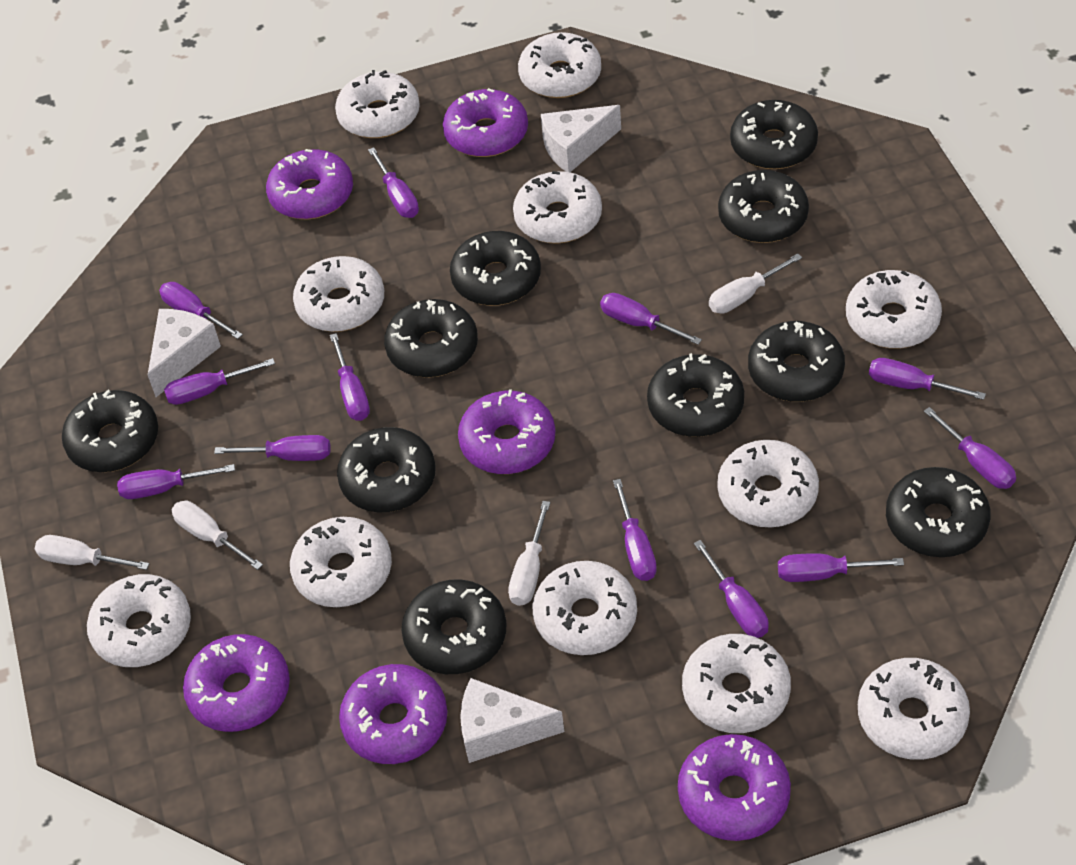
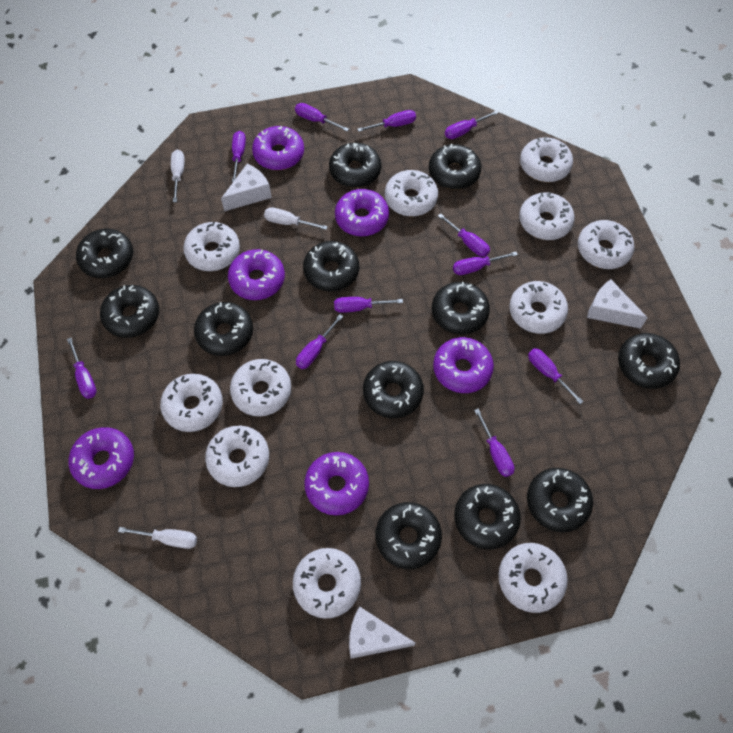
black donut: [62,390,158,472] [337,427,436,512] [384,299,478,378] [402,580,506,674] [450,231,541,306] [647,353,744,437] [718,170,809,243] [730,100,818,169] [748,321,845,402] [886,467,991,557] = 10 -> [76,229,133,278] [100,285,159,338] [194,302,253,356] [303,241,359,291] [329,143,381,188] [363,361,424,418] [376,502,442,569] [429,144,481,190] [432,282,490,335] [454,484,521,550] [527,468,593,532] [618,333,680,389] = 12
purple screwdriver: [117,464,235,499] [159,282,243,339] [164,358,275,405] [214,435,330,461] [330,333,370,421] [368,147,419,218] [600,293,702,345] [613,479,657,581] [694,540,769,638] [778,553,904,582] [869,358,986,400] [924,407,1016,489] = 12 -> [67,338,97,399] [232,131,246,182] [295,103,349,131] [296,314,343,369] [334,297,403,313] [357,110,416,132] [438,213,490,257] [445,111,498,139] [453,252,518,275] [474,408,514,477] [528,348,584,404] = 11
white screwdriver: [35,535,149,570] [172,501,263,570] [508,501,550,606] [709,253,802,314] = 4 -> [118,527,197,549] [171,150,185,202] [264,207,328,230] = 3

